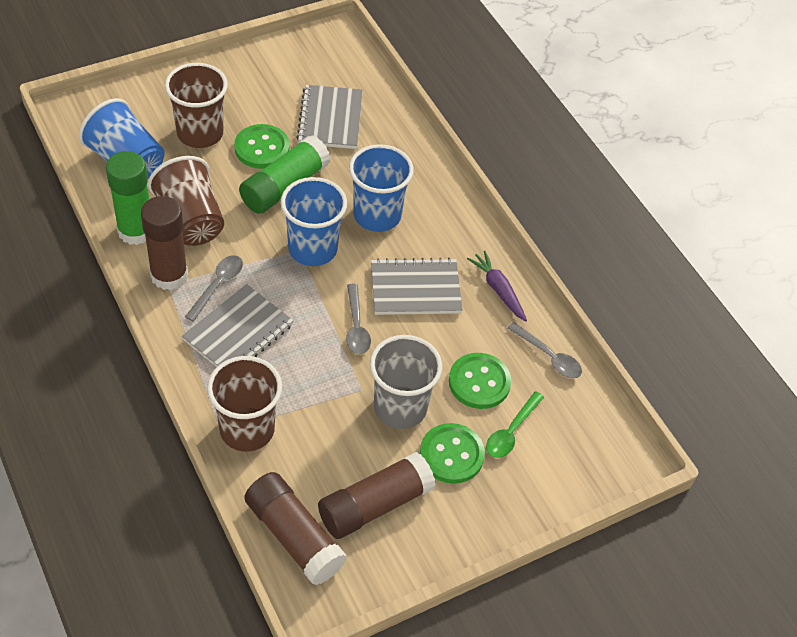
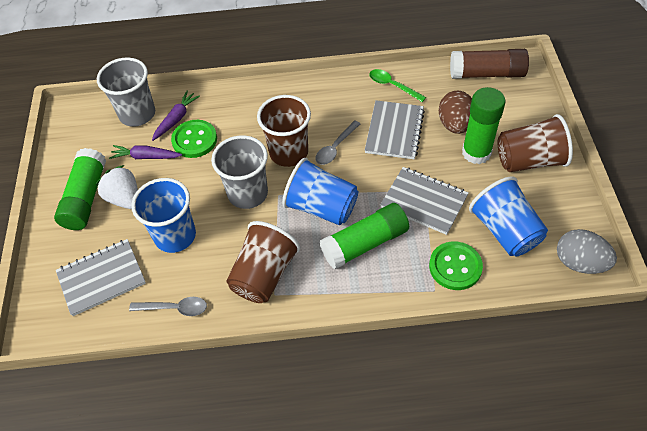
brown egg: none = 0 -> [439,91,472,134] = 1
brown glue stick: [141,196,188,290] [244,472,347,585] [318,452,436,539] = 3 -> [450,49,529,79] = 1
green button: [234,124,290,169] [420,423,485,484] [449,353,511,409] = 3 -> [171,120,217,158] [429,241,483,290] = 2
green glue stick: [106,151,149,245] [239,135,331,214] = 2 -> [54,148,106,230] [320,203,409,269] [462,87,505,164] = 3
grey cup: [370,335,442,429] = 1 -> [97,57,155,127] [211,135,268,209] = 2
grey egg: none = 0 -> [557,229,617,274] = 1
grey spoon: [185,255,243,322] [346,284,371,354] [507,322,582,378] = 3 -> [129,297,207,316] [315,120,360,165] = 2
purple carrot: [467,250,527,321] = 1 -> [109,145,182,159] [152,91,200,141] = 2
white strawberry: none = 0 -> [95,165,138,209] = 1

